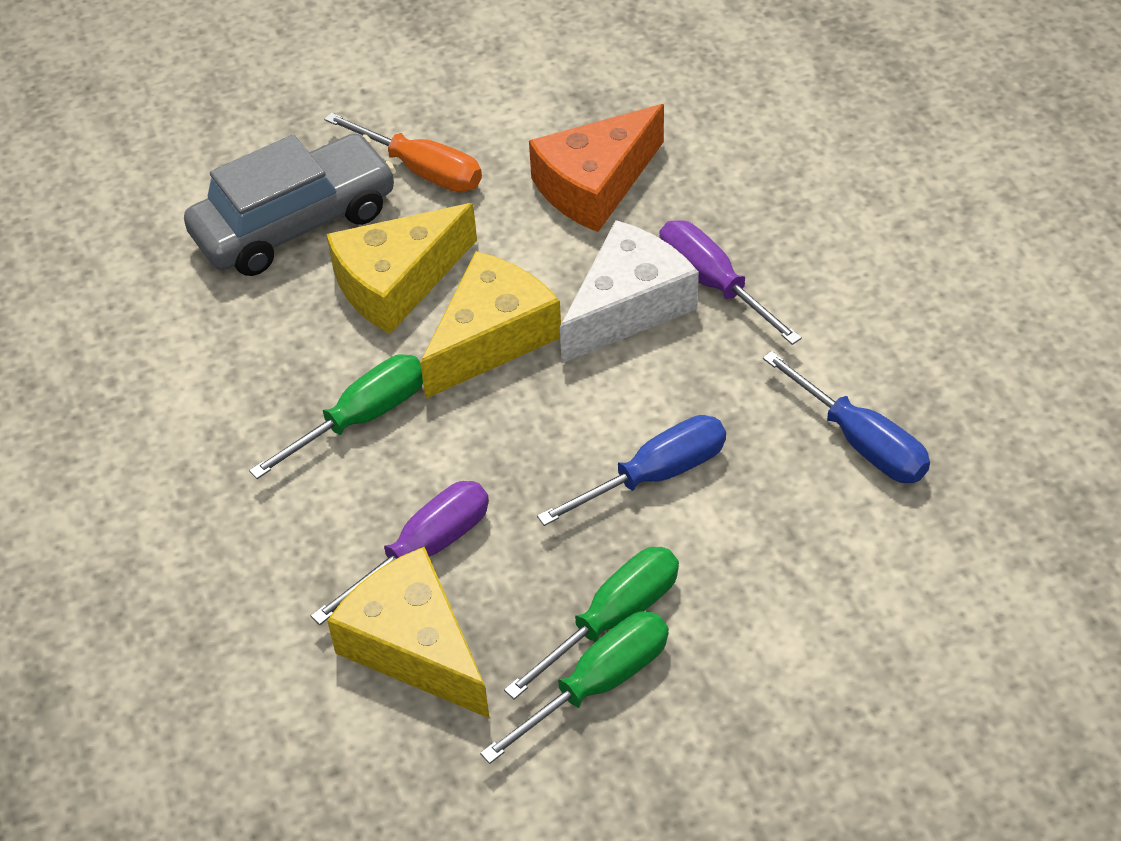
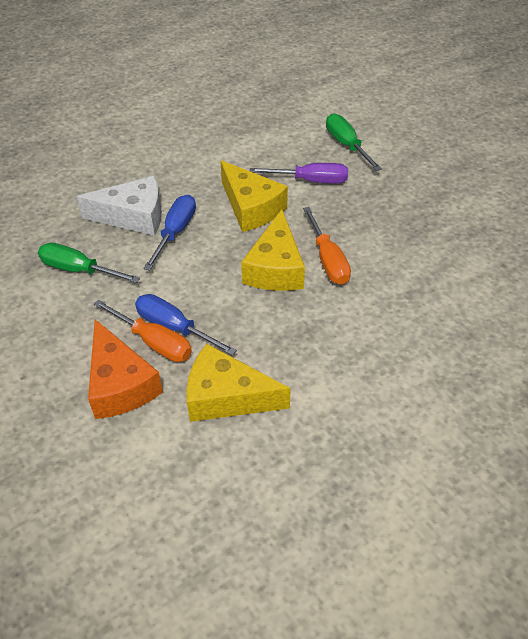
green screwdriver: [249,354,423,479] [480,611,669,764] [504,547,679,699] = 3 -> [38,243,140,283] [326,114,382,171] = 2
grey car: [184,133,396,276] = 1 -> none = 0
orange screwdriver: [324,112,482,192] = 1 -> [94,299,192,362] [303,207,351,285] = 2
purple screwdriver: [311,481,489,625] [659,220,802,345] = 2 -> [250,163,348,184] = 1

